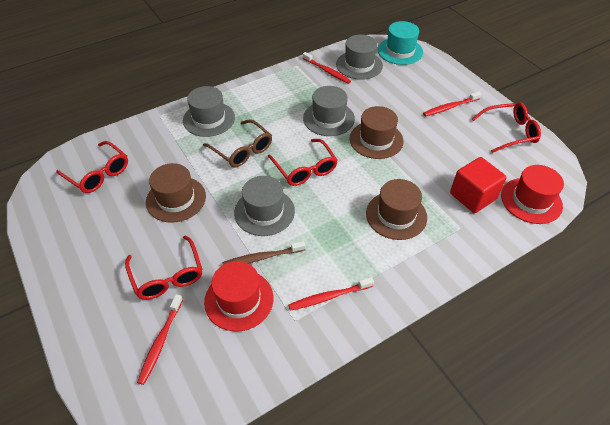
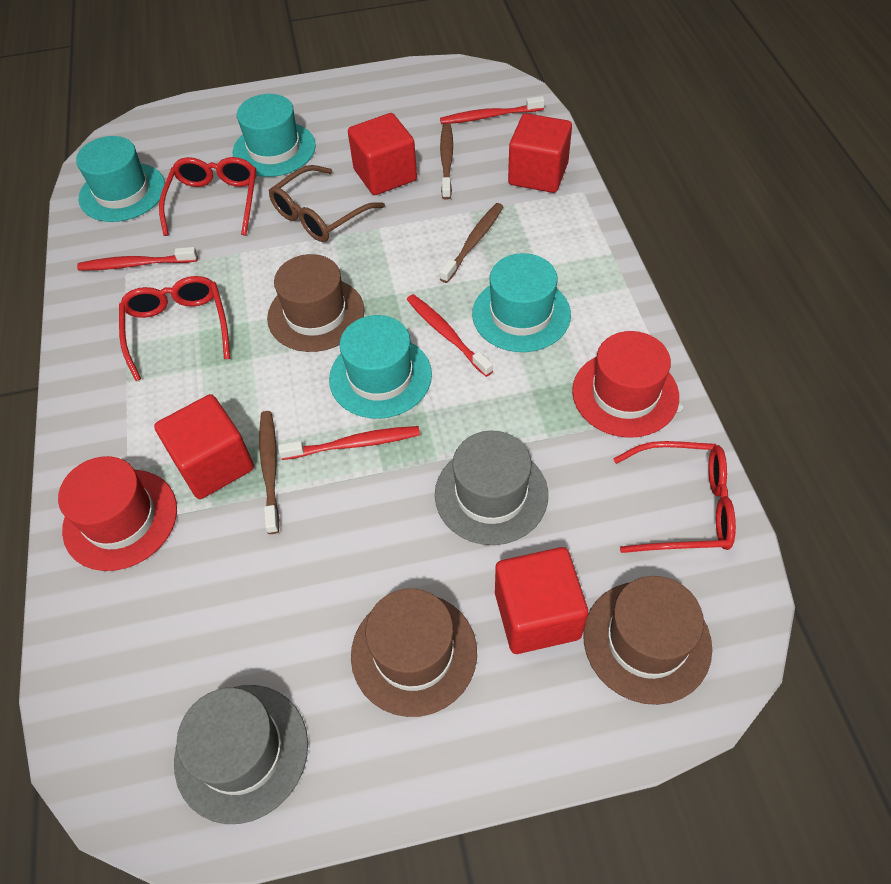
brown toothbrush: [222,241,306,265] = 1 -> [259,411,279,534] [440,123,453,200] [440,203,504,283] = 3
grey hat: [183,86,235,137] [234,176,295,236] [303,86,355,136] [336,35,383,80] = 4 -> [174,685,308,824] [435,431,548,545] = 2
red cube: [450,157,507,213] = 1 -> [154,394,254,499] [348,113,417,195] [495,547,588,654] [508,113,572,193] = 4
red glasses: [56,141,128,193] [125,235,202,300] [268,139,338,186] [472,102,541,153] = 4 -> [119,276,230,381] [159,157,256,236] [613,441,736,553] = 3
turquoise hat: [378,21,423,65] = 1 -> [76,136,165,222] [233,94,316,177] [329,315,432,419] [472,253,571,352] = 4

